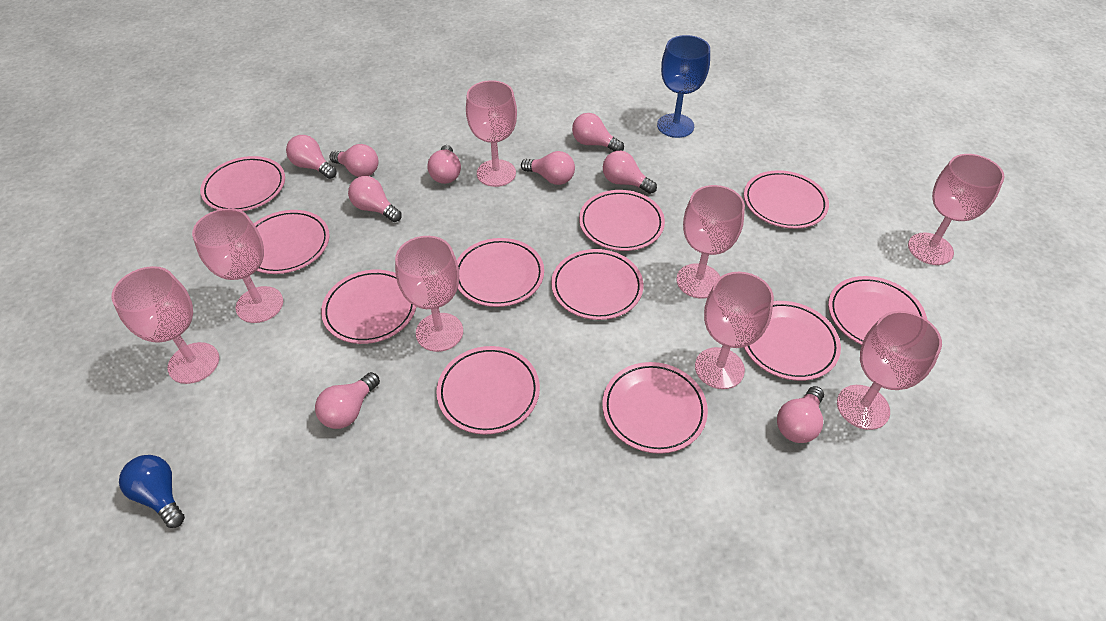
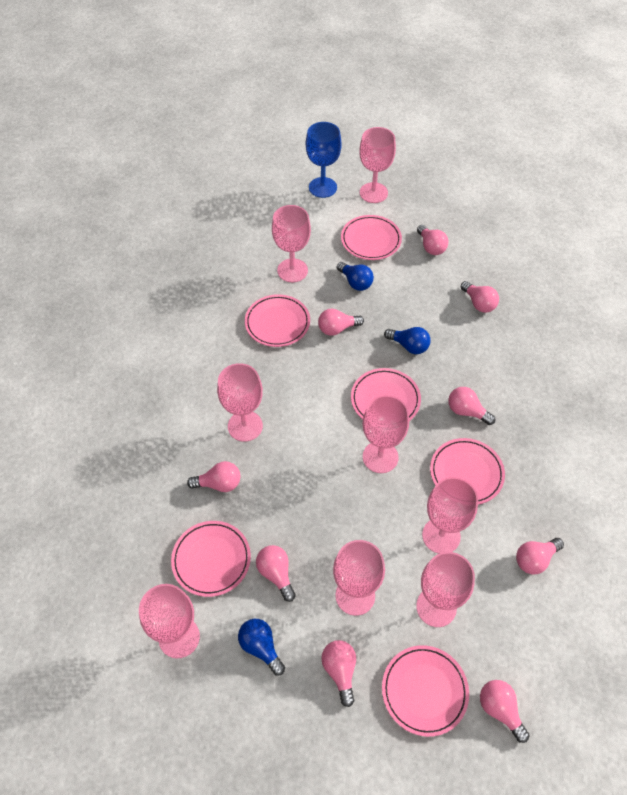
blue light bulb: [119,455,185,528] = 1 -> [238,619,285,675] [337,262,374,291] [384,327,430,354] = 3
pink plate: [200,156,285,211] [254,210,330,274] [321,270,416,344] [436,346,540,435] [457,238,544,307] [551,249,644,320] [579,190,665,251] [602,362,708,454] [744,170,829,229] [744,301,841,381] [828,276,927,345] = 11 -> [171,521,251,597] [245,294,310,347] [341,215,402,260] [351,368,421,421] [382,645,469,737] [430,438,505,504] = 6

